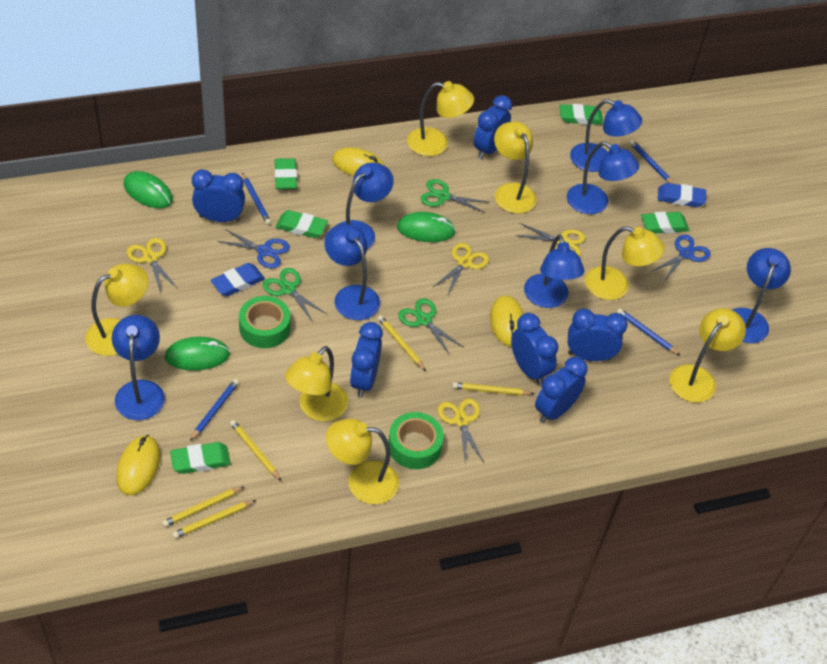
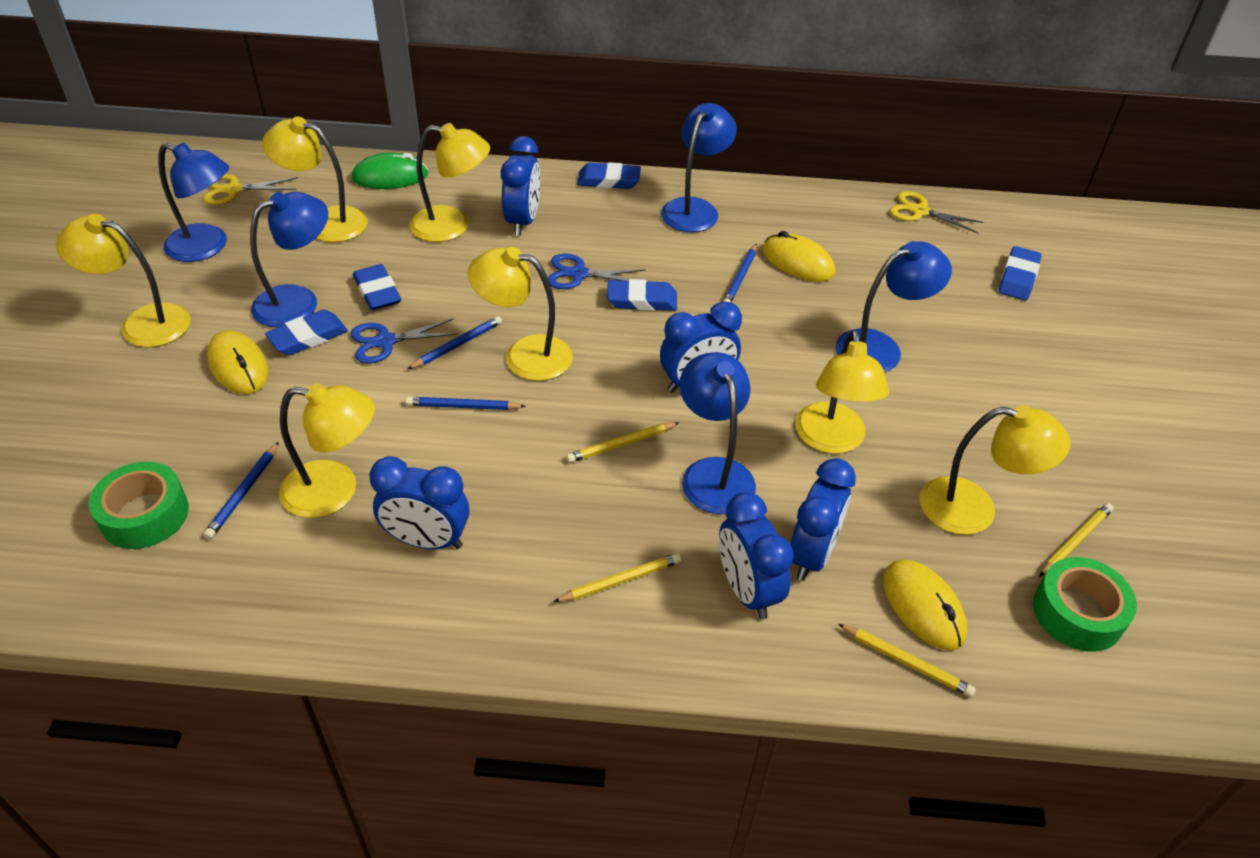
blue clock: [192,169,245,222] [350,322,383,397] [474,95,512,159] [511,313,558,385] [535,357,588,423] [568,309,628,361] = 6 -> [369,456,469,549] [501,136,540,236] [660,301,742,393] [719,492,794,620] [790,458,856,581] = 5
blue eraser: [211,263,265,296] [658,183,706,207] = 2 -> [265,310,348,355] [353,264,401,310] [577,162,641,189] [607,279,677,311] [998,246,1042,300] = 5
blue lamp: [112,315,165,420] [324,224,380,320] [337,163,394,249] [524,234,584,308] [567,142,639,214] [570,99,642,172] [733,248,791,343] = 7 -> [158,143,229,262] [250,192,328,328] [661,103,737,232] [679,352,756,514] [835,241,952,373] = 5
green eraser: [170,442,231,474] [275,158,297,190] [276,210,328,238] [559,104,603,125] [641,212,689,234] = 5 -> none = 0
green mouse: [124,171,173,208] [164,337,230,370] [397,212,456,242] = 3 -> [352,152,428,189] = 1
green scissors: [263,268,327,322] [398,298,463,355] [420,179,488,213] = 3 -> none = 0
yellow pencil: [162,486,245,527] [172,500,256,539] [230,420,281,481] [378,315,426,371] [452,382,535,396] = 5 -> [553,553,681,602] [566,422,680,463] [838,624,976,697] [1039,503,1114,577] = 4
yellow scissors: [127,238,177,293] [432,243,489,296] [438,398,484,465] [515,223,585,256] = 4 -> [203,174,298,205] [890,191,983,233] = 2

